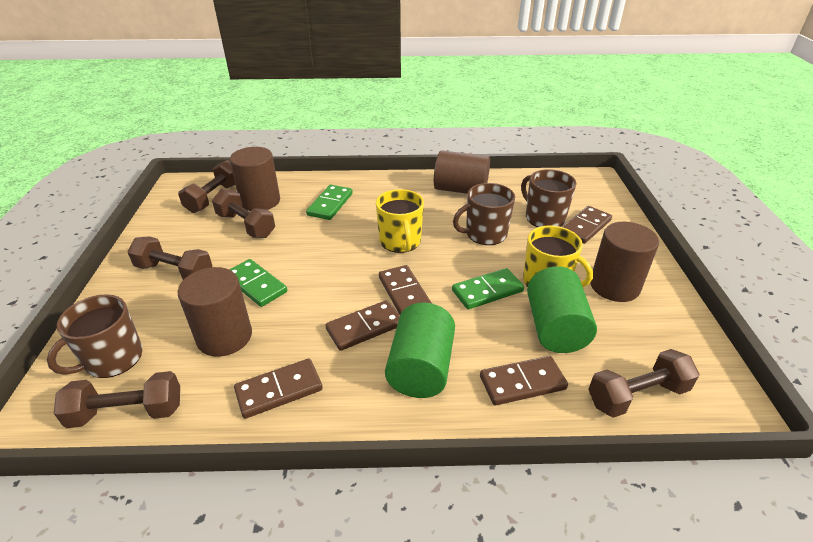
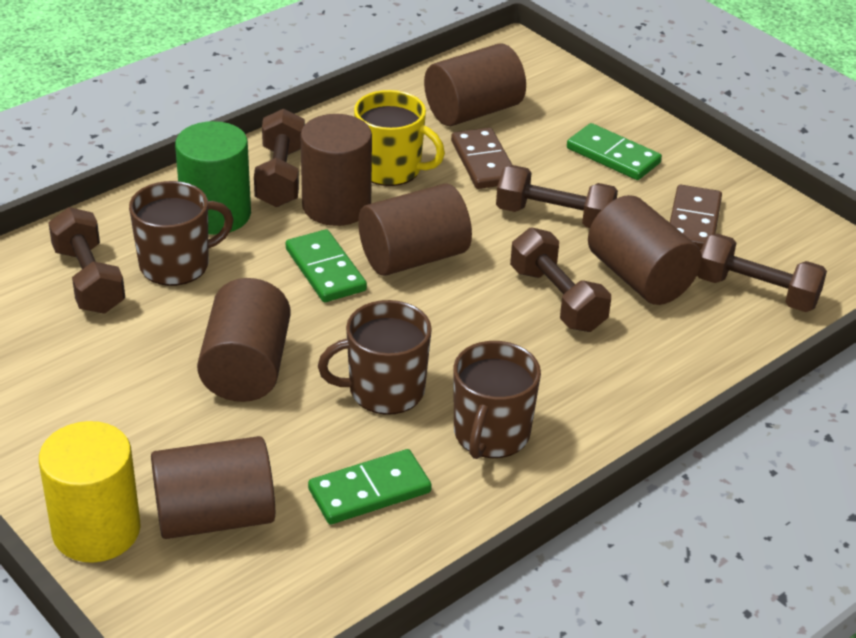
brown cylinder: [178,267,252,357] [230,147,280,211] [434,150,490,194] [590,222,659,302] = 4 -> [151,436,275,539] [197,278,291,402] [300,114,372,226] [358,183,472,276] [424,43,526,126] [588,195,702,305] = 6
brown domino: [234,359,323,419] [325,300,400,351] [379,265,431,315] [480,356,568,405] [562,206,612,244] = 5 -> [451,128,512,189] [670,185,722,250] = 2
green cylinder: [385,302,455,398] [527,266,597,353] = 2 -> [175,121,251,235] = 1
yellow cylinder: none = 0 -> [39,421,141,563] = 1
yellow mug: [376,189,424,253] [523,225,593,287] = 2 -> [354,90,445,186] = 1

